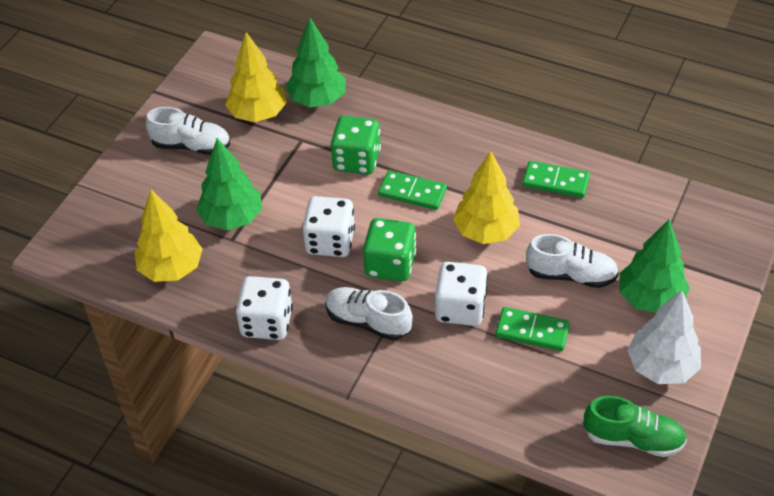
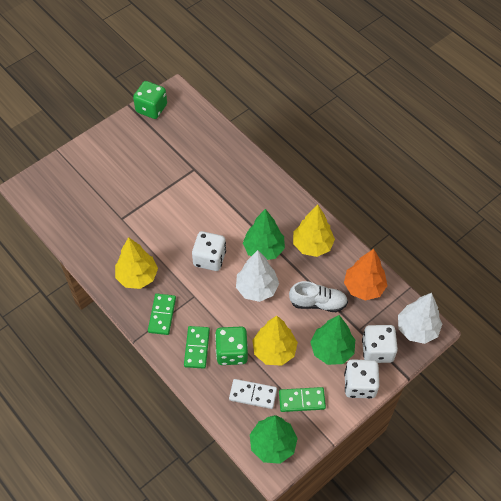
green shoe: [584,396,687,457] = 1 -> none = 0
orange tree: none = 0 -> [344,249,387,301] = 1
white domino: none = 0 -> [229,379,277,409] = 1
white shoe: [146,107,230,155] [325,287,413,341] [526,234,619,288] = 3 -> [289,281,348,312] = 1
white tree: [627,290,701,384] = 1 -> [236,250,279,302] [398,293,442,344] = 2

